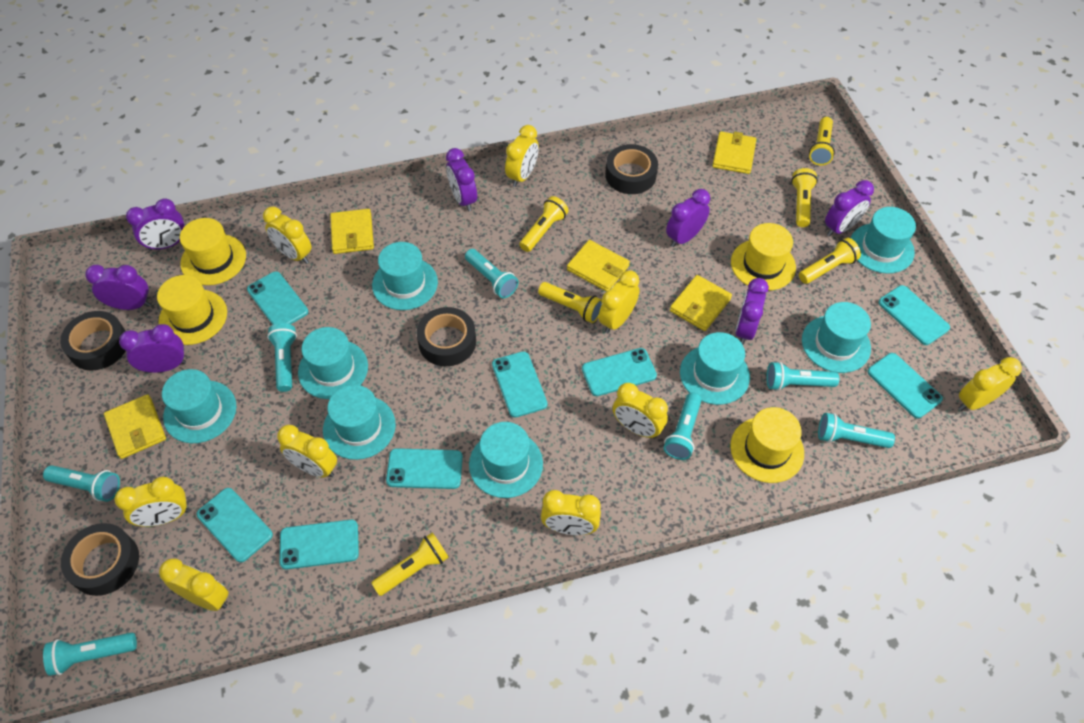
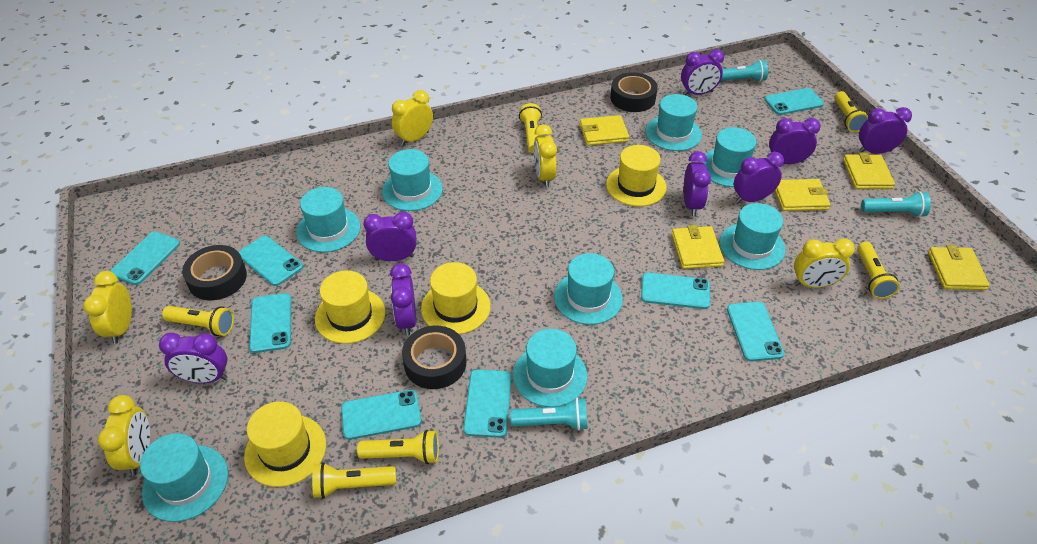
black tape: [60,311,125,370] [61,523,139,596] [416,307,476,366] [605,144,658,194] = 4 -> [182,245,247,300] [402,326,466,389] [610,72,658,112] = 3
purple clock: [85,265,150,310] [119,324,186,373] [126,198,185,251] [446,148,477,211] [666,189,710,247] [735,278,769,345] [825,180,874,237] = 7 -> [159,333,227,383] [364,212,417,261] [390,263,416,336] [681,49,724,95] [684,151,711,216] [734,152,784,203] [769,118,821,164] [858,107,912,154] = 8
turquoise flashlight: [43,465,120,502] [43,632,137,676] [267,323,297,392] [465,249,519,299] [664,392,702,460] [766,362,839,391] [818,413,895,448] = 7 -> [510,398,588,431] [721,60,768,82] [861,191,931,217] = 3
yellow clock: [115,476,188,527] [159,559,228,611] [263,207,311,264] [277,425,337,478] [505,125,539,187] [541,490,601,535] [598,270,639,333] [613,383,668,439] [959,357,1022,411] = 9 -> [83,271,132,344] [98,395,150,476] [392,90,433,146] [534,124,557,187] [794,238,855,288] = 5

